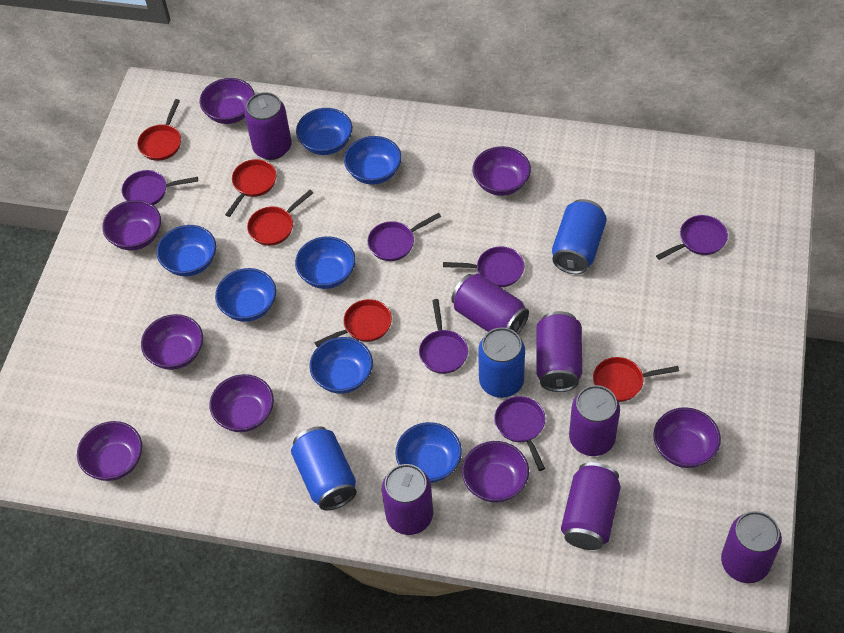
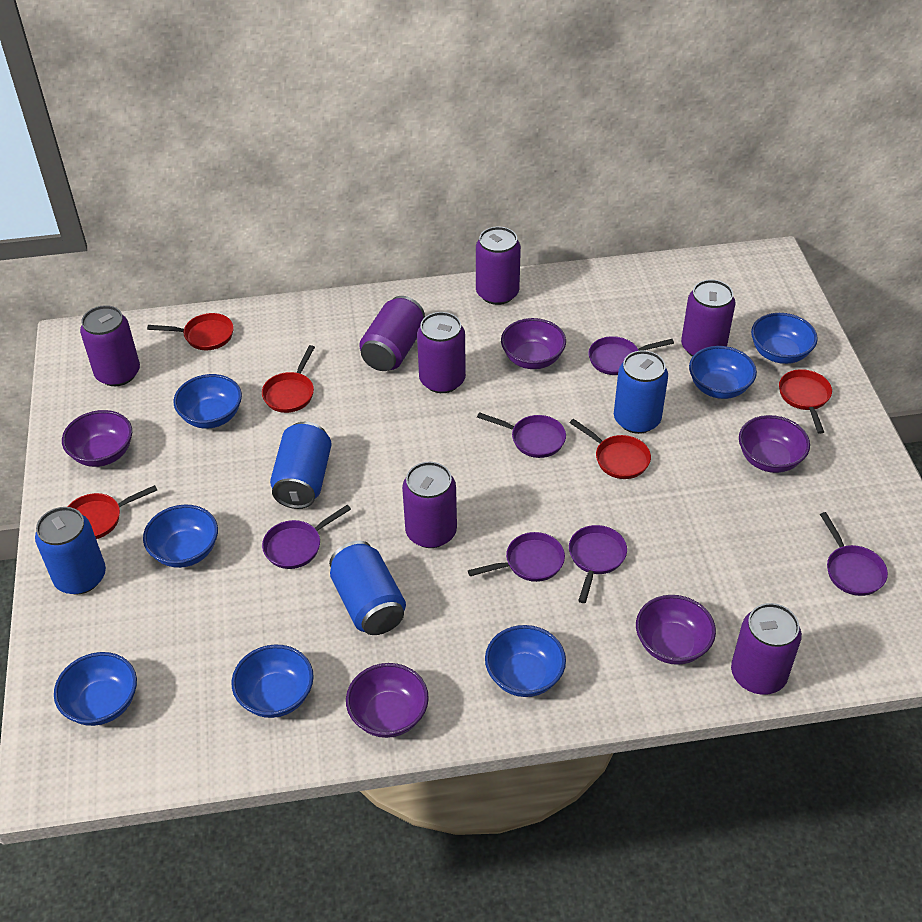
blue can: [291,426,357,510] [478,327,525,398] [552,199,607,274] = 3 -> [35,507,106,594] [270,422,332,509] [329,541,406,635] [614,350,668,434] = 4
purple bowl: [77,421,142,481] [102,200,161,251] [141,314,203,370] [200,78,255,124] [209,374,274,432] [462,441,529,502] [473,146,531,196] [653,407,721,468] = 8 -> [62,410,132,467] [346,663,429,738] [501,318,566,369] [636,595,716,665] [739,415,810,473] = 5

